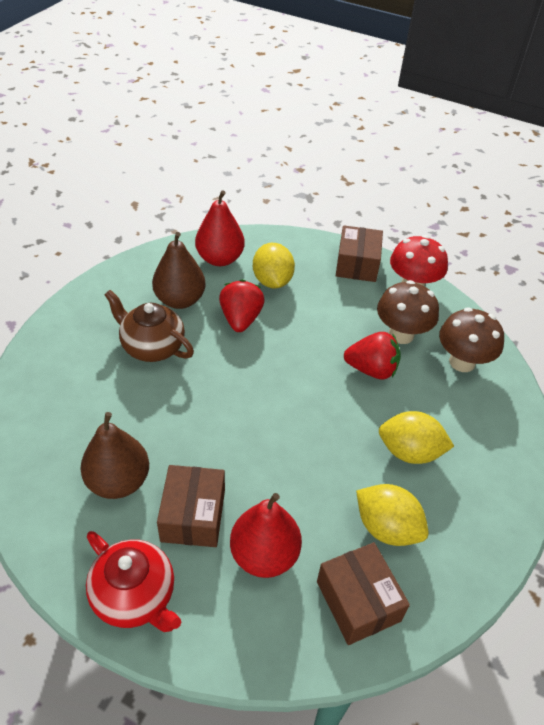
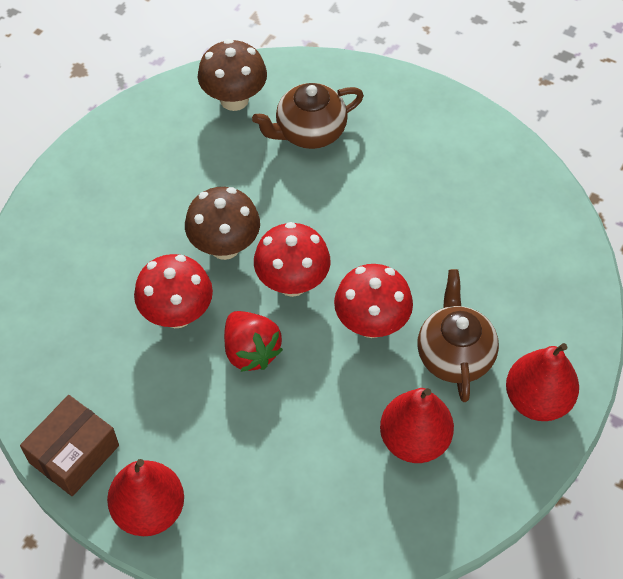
brown box: [157,465,225,547] [317,542,410,645] [336,225,383,282] = 3 -> [20,395,119,496] = 1
brown pear: [81,412,149,499] [152,232,206,309] = 2 -> none = 0
brown teapot: [104,290,194,362] = 1 -> [252,83,364,149] [418,269,499,402] = 2
red mushroom: [390,235,448,286] = 1 -> [134,254,213,328] [254,222,331,297] [334,264,413,338] = 3
red pear: [195,190,245,266] [230,493,302,578] = 2 -> [107,459,184,536] [380,388,454,463] [506,343,579,421] = 3
red strawberry: [219,279,265,332] [344,332,401,379] = 2 -> [224,311,283,372] = 1
red teapot: [86,531,181,632] = 1 -> none = 0
yellow lemon: [253,243,295,288] [356,484,429,546] [379,411,454,464] = 3 -> none = 0

